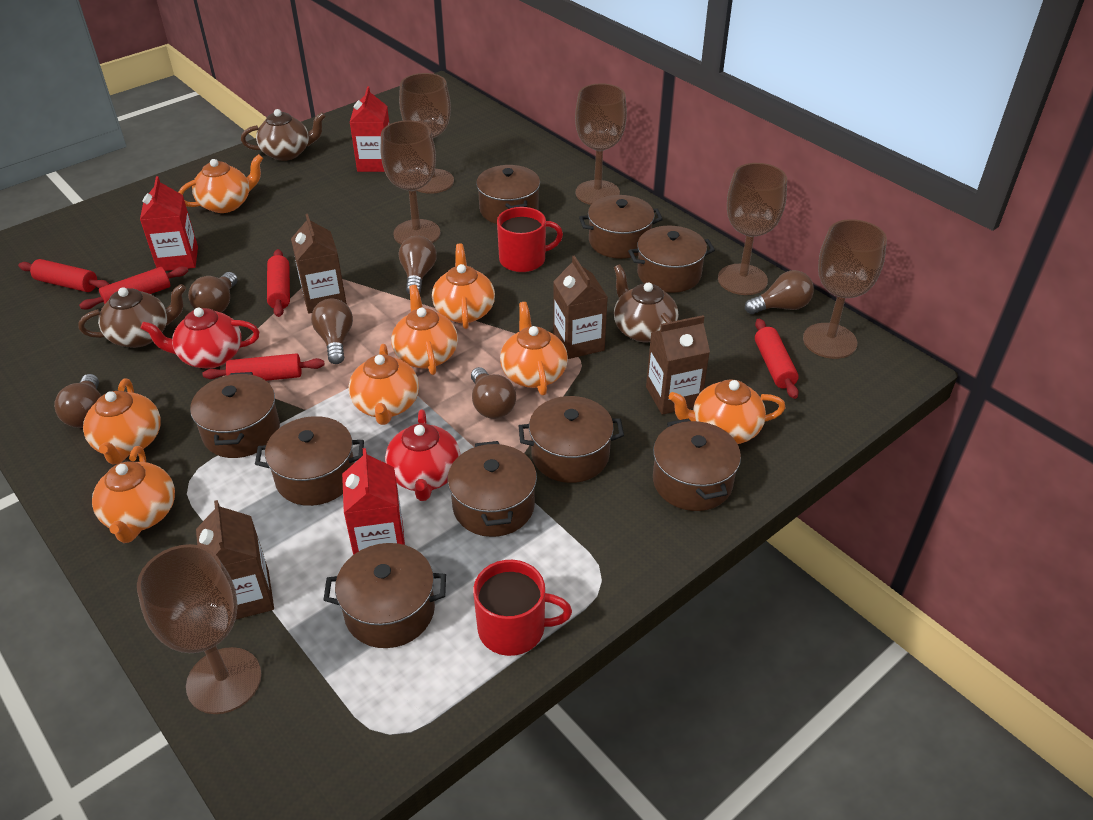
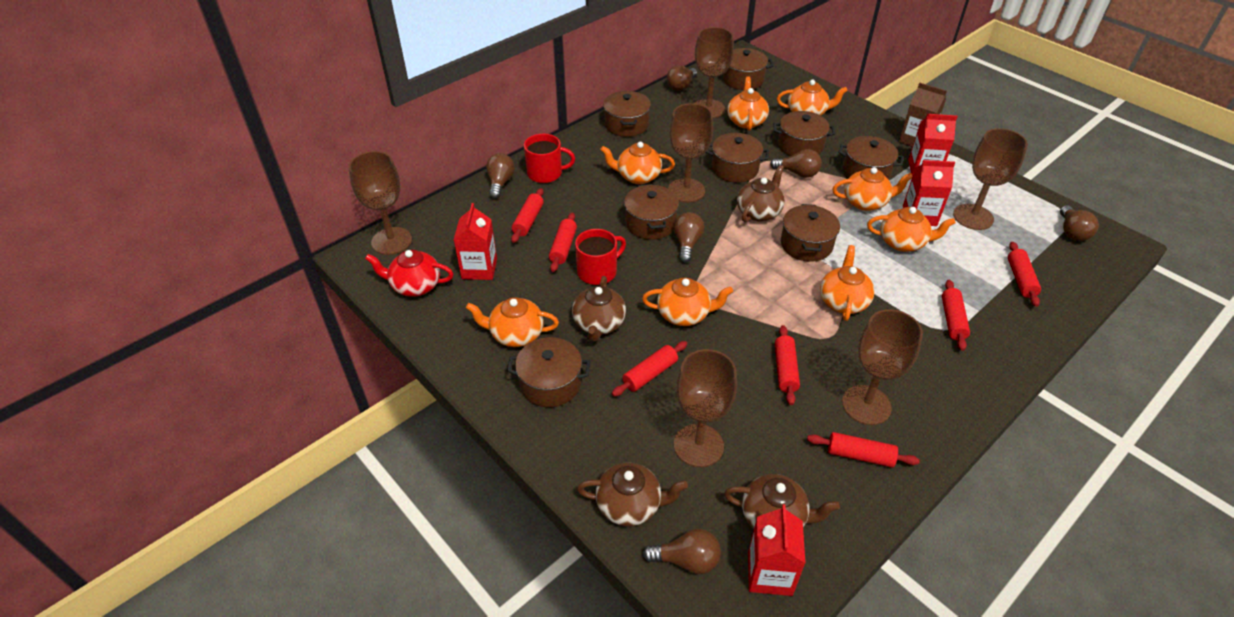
brown carton: [196,500,274,619] [291,214,347,314] [553,255,608,359] [646,315,710,415] = 4 -> [899,83,947,147] = 1
brown pot: [190,372,280,458] [255,416,364,506] [323,543,446,648] [448,441,537,537] [476,165,540,224] [519,396,624,483] [579,195,663,259] [628,226,715,293] [653,418,741,511] = 9 -> [507,337,590,407] [603,91,651,137] [624,184,679,240] [706,133,769,183] [723,48,773,90] [773,111,835,156] [781,204,840,262] [838,136,904,180] = 8
brown teapot: [78,284,186,348] [241,109,326,161] [614,264,678,342] = 3 -> [572,276,626,341] [577,463,688,526] [724,474,840,529] [737,165,785,222] = 4
red carton: [140,176,198,271] [342,448,405,555] [350,86,389,172] = 3 -> [454,203,497,280] [748,504,805,596] [903,160,955,226] [908,114,958,176] = 4
red rolling pin: [18,259,109,292] [79,267,188,310] [203,353,325,381] [267,249,290,317] [755,319,799,399] = 5 -> [511,188,544,243] [549,213,577,272] [612,341,687,396] [775,325,800,405] [807,432,920,468] [942,280,970,351] [1008,242,1041,307] = 7
red teapot: [141,308,259,369] [385,410,460,501] = 2 -> [365,250,453,297] = 1

